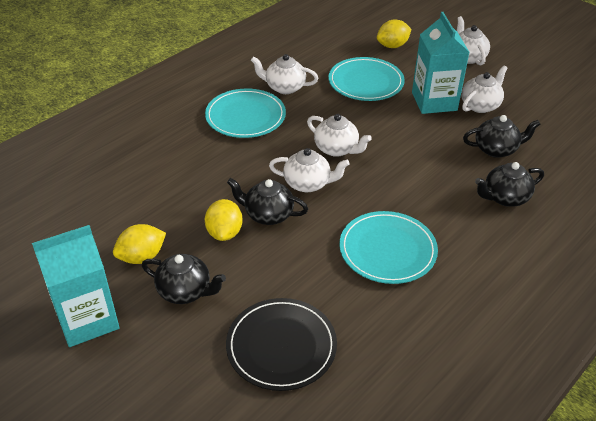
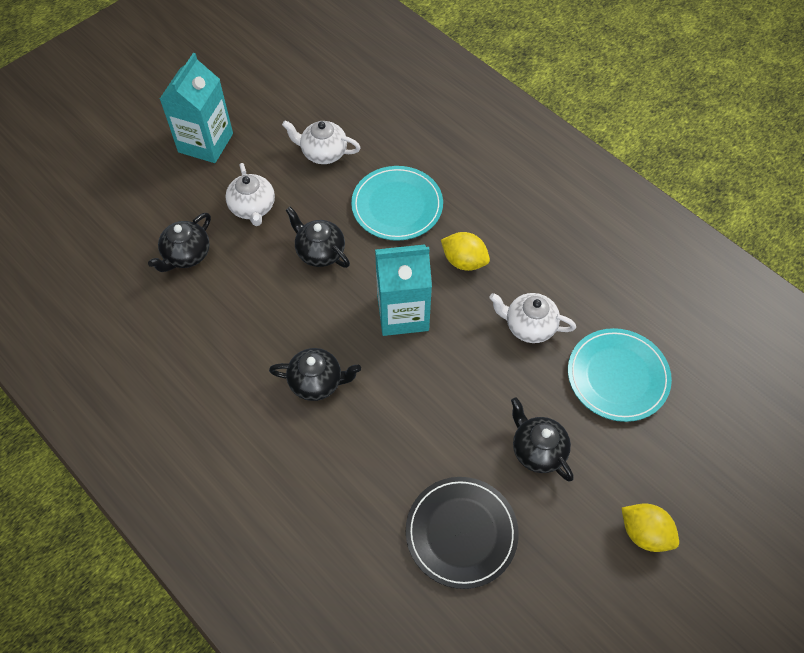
turquoise plate: [205,89,286,138] [329,57,405,101] [339,211,438,284] = 3 -> [351,166,443,241] [568,328,672,422] = 2
white teapot: [251,54,318,94] [269,148,350,192] [307,114,372,157] [457,16,490,65] [461,65,507,113] = 5 -> [225,163,275,226] [282,120,361,164] [489,293,576,343] = 3
yellow lemon: [113,224,166,264] [205,199,243,241] [377,20,412,48] = 3 -> [441,232,490,271] [621,503,679,552] = 2

